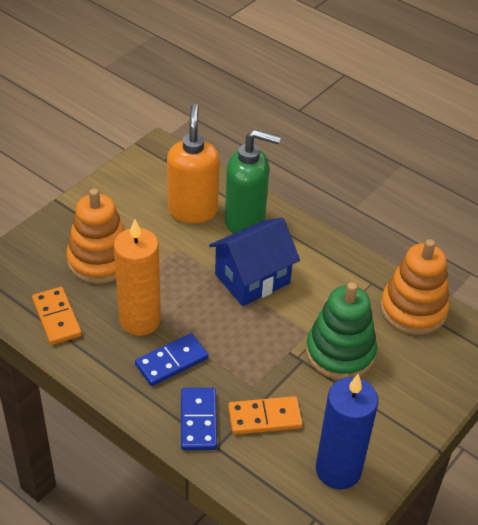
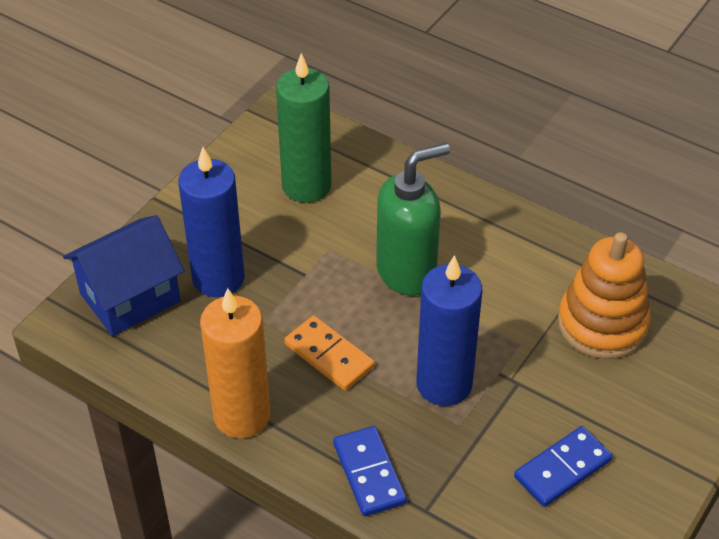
blue candle: [316,374,378,489] = 1 -> [178,147,245,297] [416,255,482,406] = 2
green candle: none = 0 -> [276,53,332,203] = 1
green stacking toy: [306,282,377,380] = 1 -> none = 0
orange domino: [32,287,82,345] [228,396,302,435] = 2 -> [284,316,375,391] = 1
orange soap dispenser: [167,104,220,224] = 1 -> none = 0
orange stacking toy: [66,188,125,284] [380,239,450,335] = 2 -> [558,232,651,359] = 1

